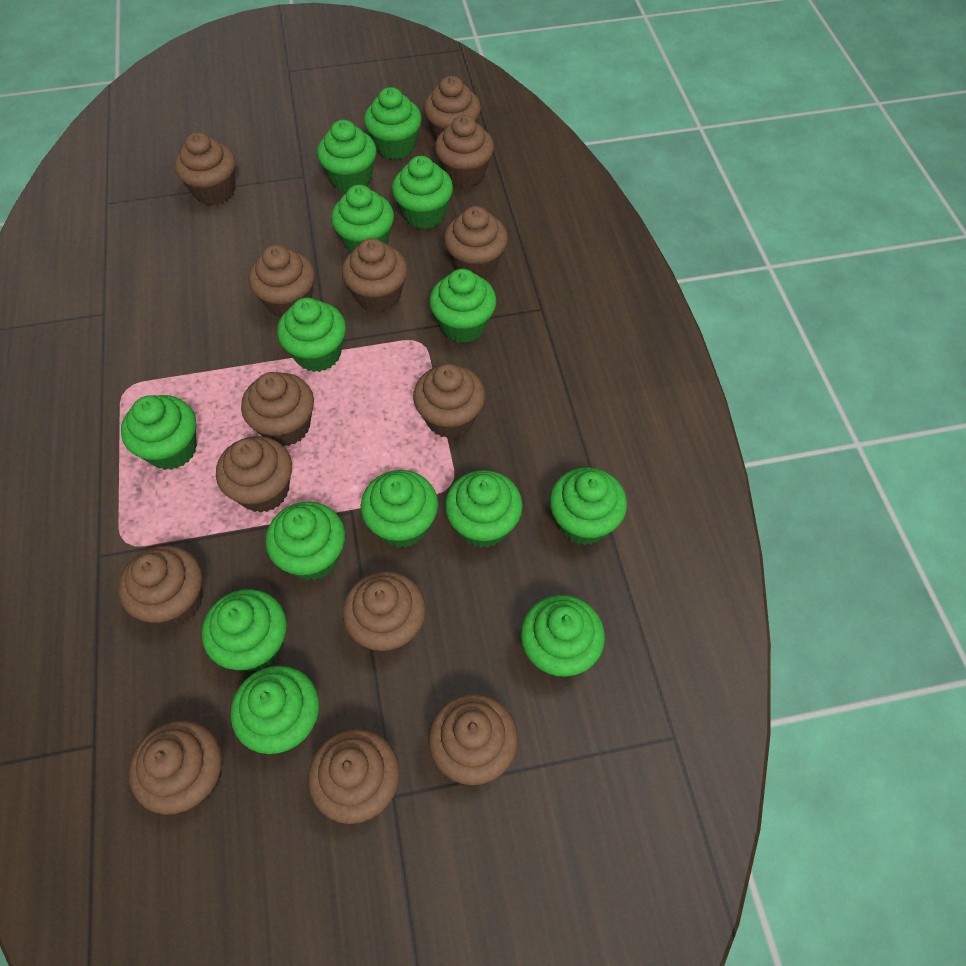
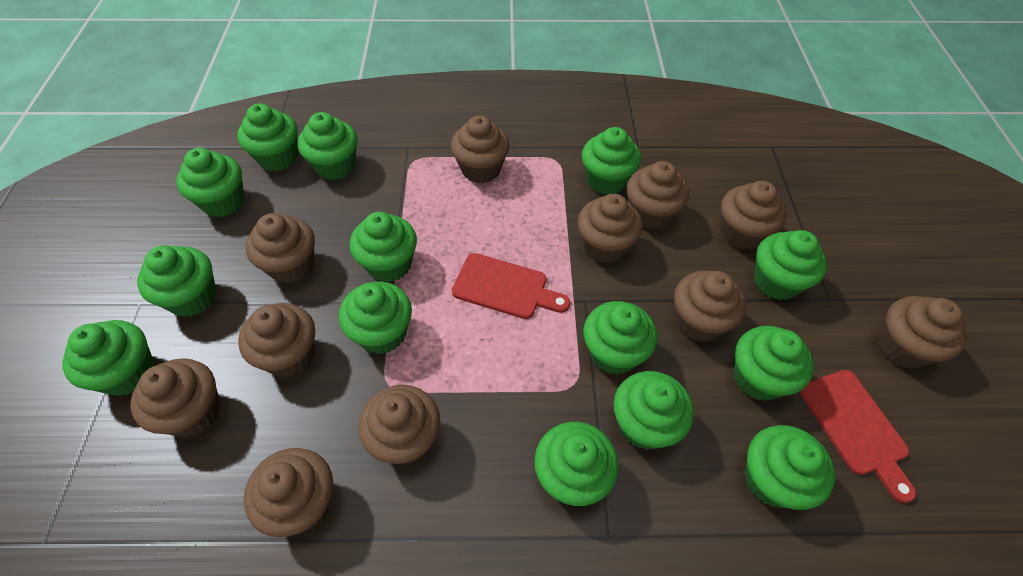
brown cupcake: [119,546,202,626] [129,720,222,815] [175,132,236,205] [216,436,292,513] [241,372,314,446] [249,245,315,318] [308,729,400,824] [342,238,407,312] [343,571,426,653] [413,364,485,438] [424,76,481,140] [428,694,518,785] [435,115,494,188] [444,206,508,278] = 14 -> [130,358,221,437] [238,303,315,377] [244,448,333,537] [246,213,315,284] [359,385,440,465] [451,115,509,183] [577,194,642,263] [626,161,689,230] [674,271,746,342] [720,181,786,250] [877,296,967,369] = 11
red cutting board: none = 0 -> [452,253,570,319] [800,370,916,503] = 2

